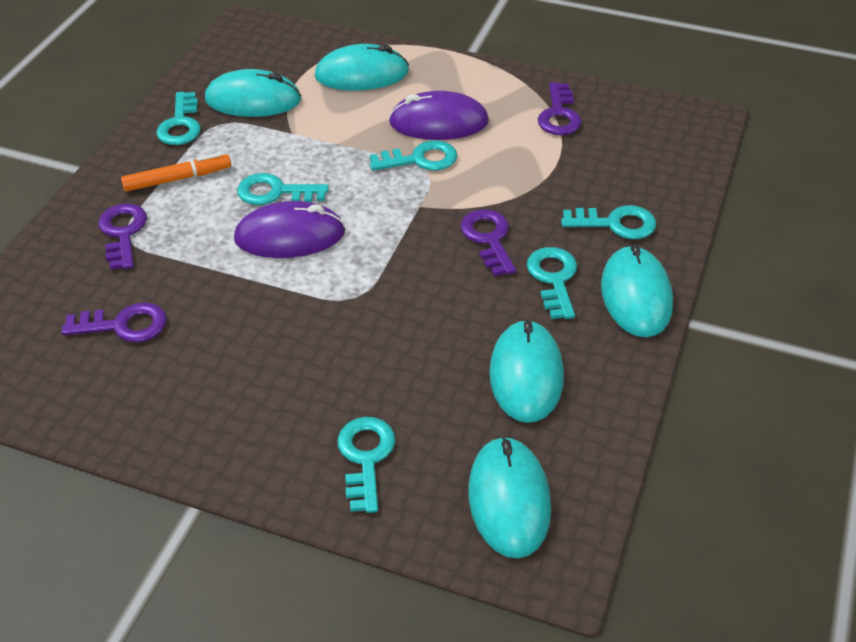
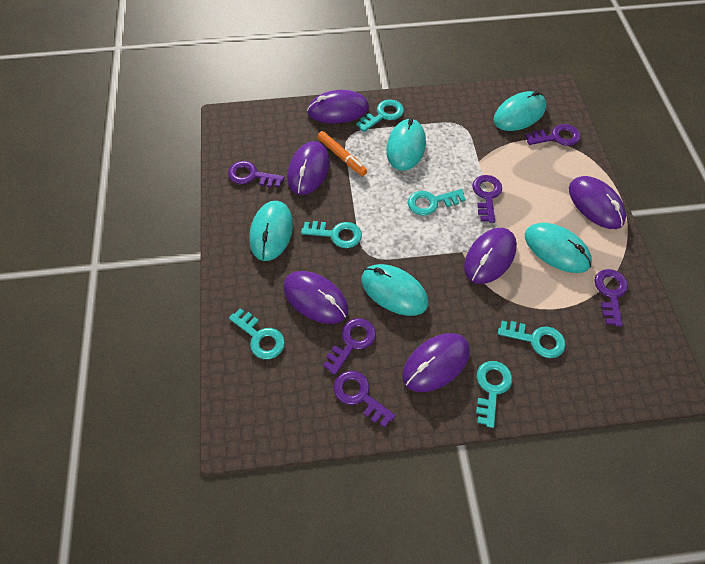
purple key: [62,302,167,343] [98,203,147,270] [461,209,516,276] [538,82,582,135] = 4 -> [228,161,285,187] [323,318,376,375] [334,371,396,428] [472,175,502,223] [526,124,580,146] [594,269,628,327] = 6
purple mouse: [234,201,345,258] [389,91,489,140] = 2 -> [283,271,348,324] [287,141,330,195] [307,90,369,124] [402,333,470,392] [464,228,517,284] [569,176,626,229] = 6

